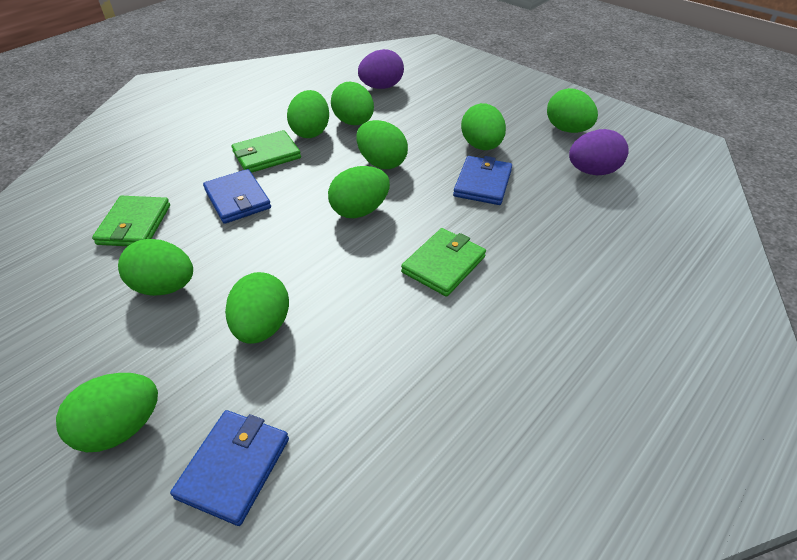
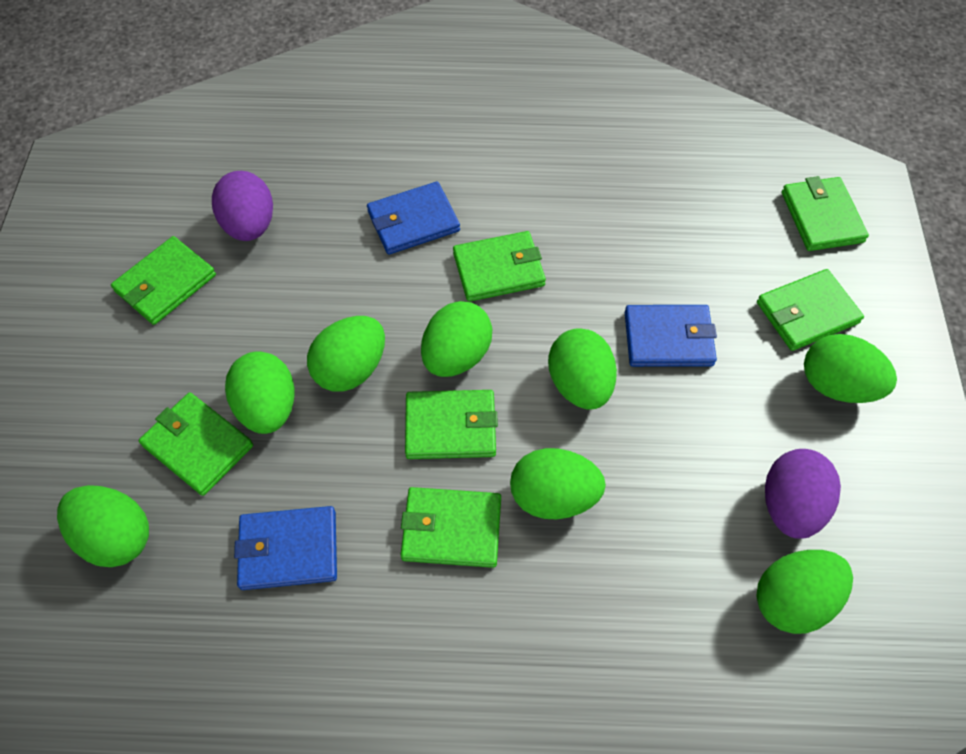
green egg: [56,373,158,452] [118,239,193,296] [225,272,289,344] [287,90,329,138] [328,166,390,218] [331,82,374,125] [356,120,408,169] [461,103,506,150] [547,88,598,133] = 9 -> [57,485,149,567] [225,352,295,434] [307,316,385,392] [421,301,492,377] [510,448,606,519] [548,328,617,410] [757,550,853,634] [804,334,897,403] = 8
green wallet: [92,196,170,246] [232,130,301,173] [401,228,486,297] = 3 -> [111,236,216,325] [139,392,253,496] [401,487,501,568] [405,390,498,459] [453,231,546,302] [757,269,864,351] [782,176,869,251] = 7

